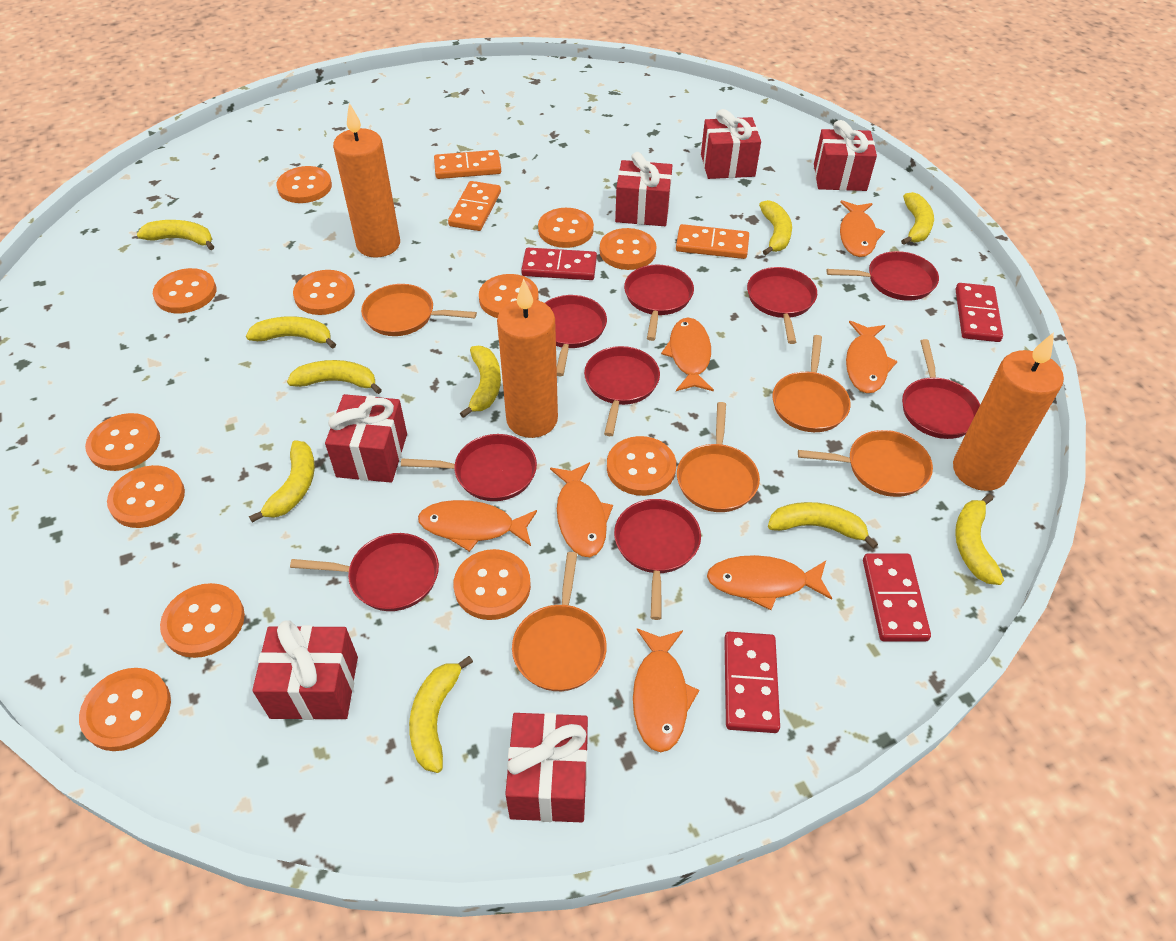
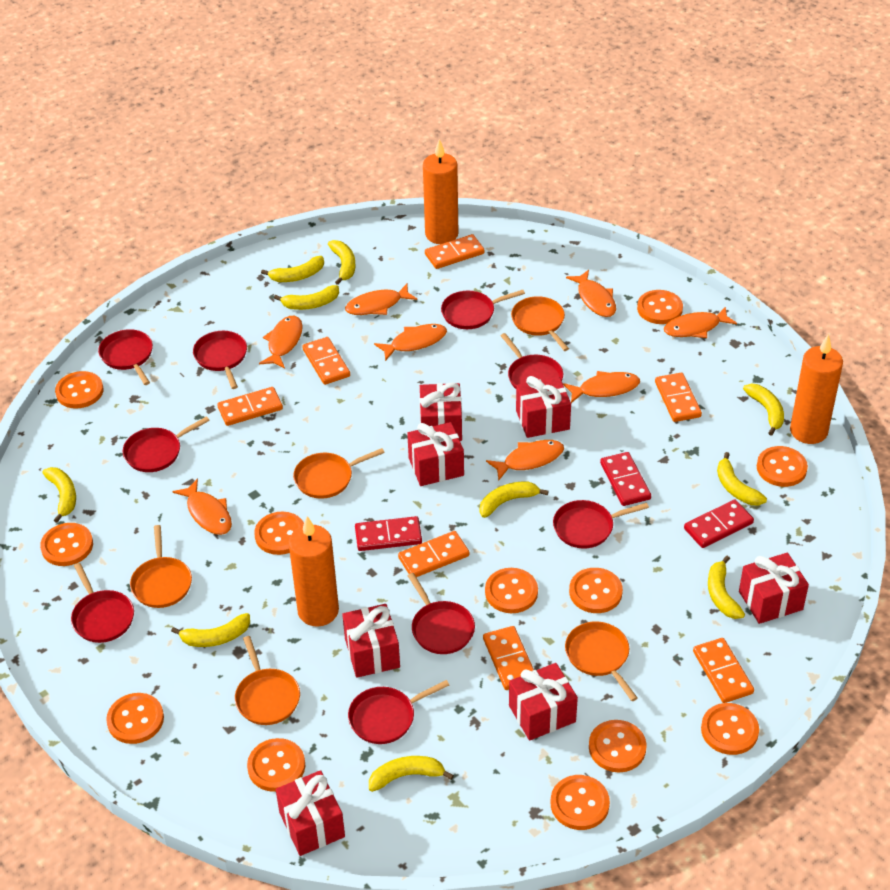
orange domino: [434,150,501,179] [448,181,501,231] [676,224,749,259] = 3 -> [217,387,283,426] [302,337,350,385] [398,531,470,577] [425,234,485,269] [483,626,534,690] [655,373,702,422] [693,638,754,703] = 7
orange fish: [418,500,537,552] [550,462,613,557] [633,629,699,752] [661,317,714,391] [707,555,832,610] [840,200,885,257] [846,321,898,393] = 7 -> [172,478,232,535] [259,316,303,369] [345,284,417,315] [374,324,447,361] [486,440,564,480] [563,371,640,403] [566,270,616,317] [664,306,737,338] = 8
red domino: [521,248,597,280] [724,632,780,733] [863,553,931,642] [956,283,1003,342] = 4 -> [355,516,422,551] [600,452,651,506] [684,500,754,548] = 3
red gift: [252,620,358,720] [325,394,407,483] [505,713,588,822] [615,152,672,226] [701,109,761,179] [814,120,877,191] = 6 -> [276,770,345,856] [342,604,400,678] [407,422,464,486] [420,383,462,441] [509,663,578,740] [516,376,571,438] [739,553,809,624] = 7

